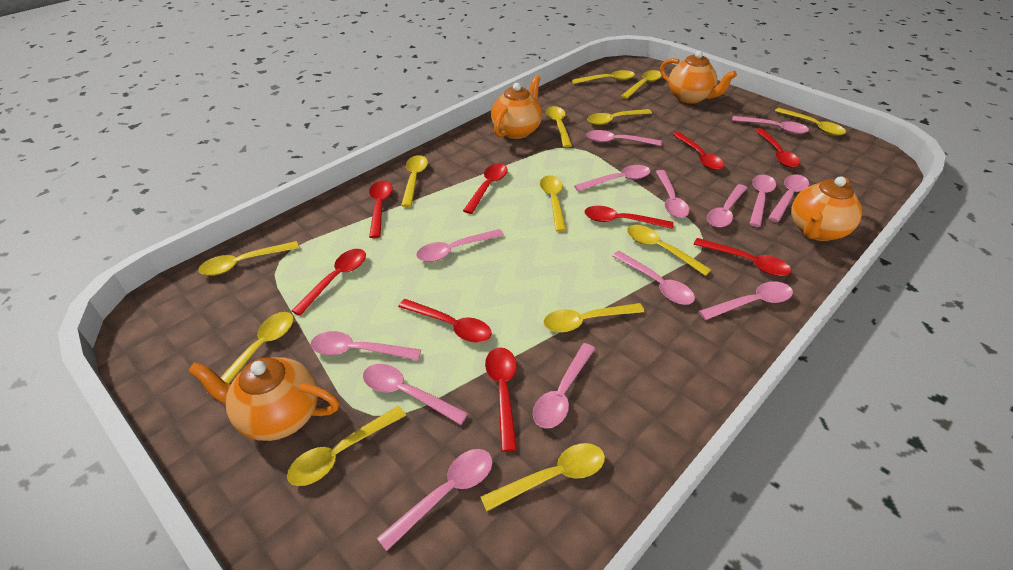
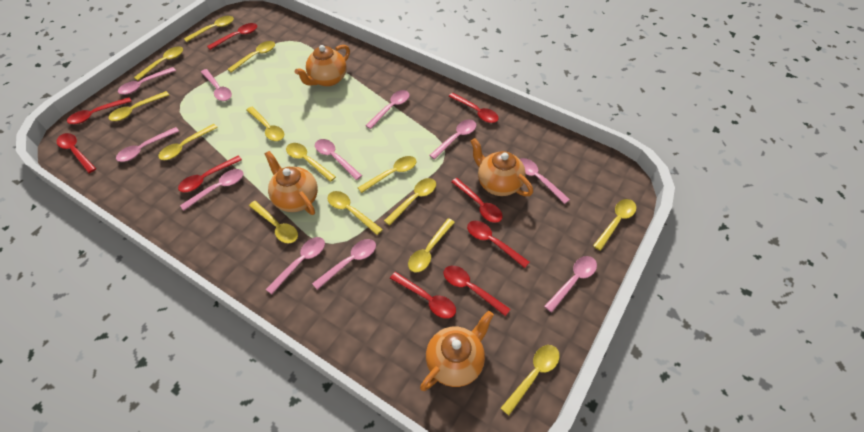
pink spoon: [311,331,421,360] [363,364,468,425] [377,449,493,551] [416,229,504,262] [533,343,595,428] [574,165,650,191] [586,130,662,146] [612,251,695,305] [656,170,690,218] [699,281,793,320] [707,184,747,228] [732,116,809,134] [749,174,776,227] [768,175,809,222] = 14 -> [116,127,179,162] [118,67,176,95] [180,169,243,211] [201,69,232,101] [266,237,325,294] [312,239,376,290] [315,139,362,180] [365,90,410,129] [429,120,476,160] [520,158,570,204] [544,256,597,313] = 11
yellow spoon: [198,241,299,276] [207,312,294,394] [287,406,406,486] [401,155,428,207] [481,443,605,512] [540,175,566,232] [543,303,644,332] [546,106,572,148] [572,70,635,84] [587,109,652,125] [621,70,662,99] [627,225,711,276] [775,108,846,136] = 13 -> [109,91,169,121] [134,46,183,81] [158,124,218,160] [184,16,234,42] [227,41,275,73] [246,107,284,141] [249,201,298,244] [286,143,336,182] [327,191,383,235] [358,156,417,193] [384,178,436,226] [408,218,455,272] [501,345,560,415] [593,199,636,251] = 14

